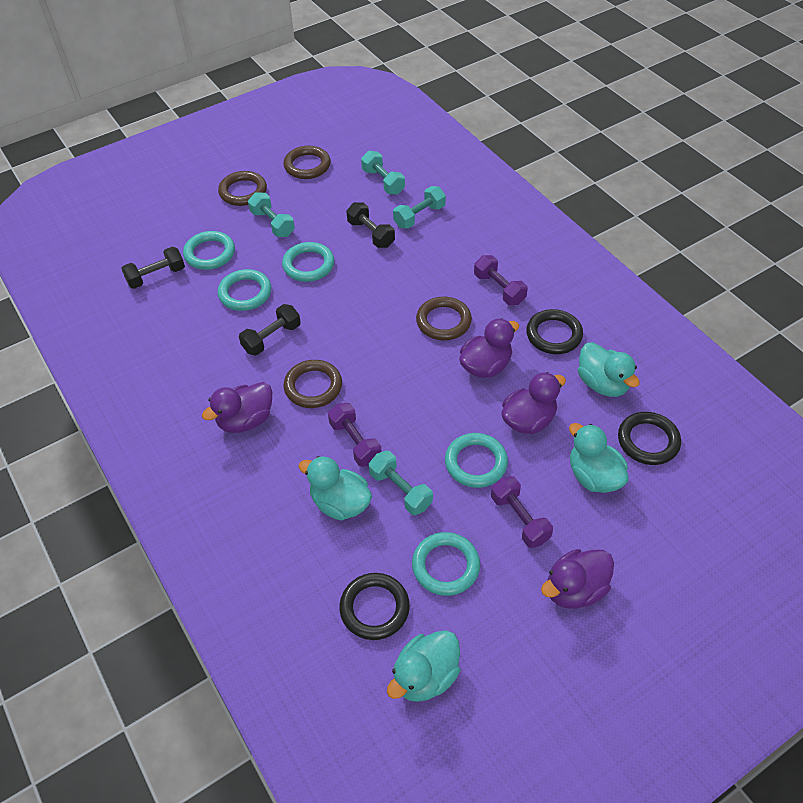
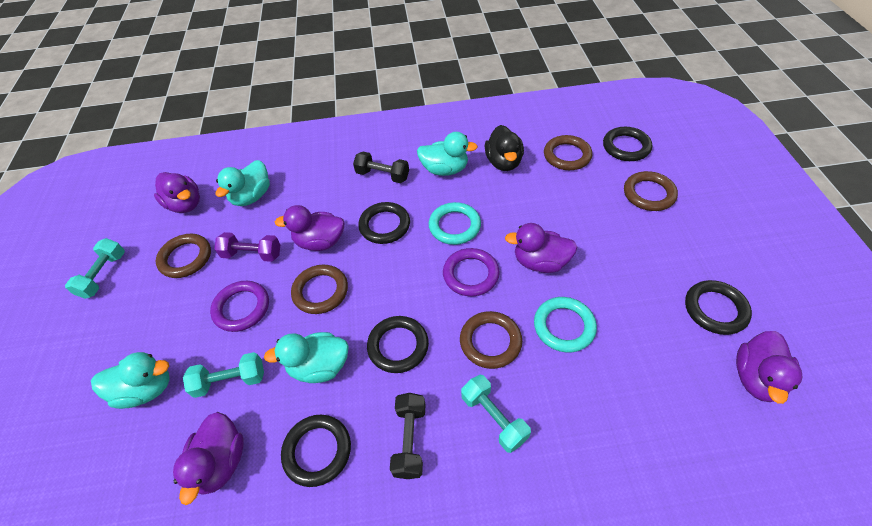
black duck: none = 0 -> [485,125,524,171] = 1
black dumbbell: [121,247,185,289] [239,304,301,356] [346,202,395,248] = 3 -> [353,152,409,183] [390,393,426,479] = 2
black ring: [339,573,410,640] [526,309,583,354] [618,412,681,465] = 3 -> [281,415,351,487] [358,202,410,244] [367,316,429,373] [603,127,652,161] [685,280,752,335] = 5
brown ring: [218,171,267,206] [283,146,331,179] [283,360,342,408] [416,297,472,340] = 4 -> [156,234,211,278] [291,265,348,314] [460,311,522,369] [544,135,592,170] [624,171,678,211] = 5
purple duck: [202,382,272,433] [459,318,519,378] [501,372,566,434] [541,549,614,609] = 4 -> [154,172,200,213] [173,412,244,505] [275,205,344,251] [505,223,577,273] [736,331,802,404] = 5
purple dumbbell: [328,403,382,467] [474,255,528,305] [491,476,553,548] = 3 -> [214,232,280,262] = 1
purple ring: none = 0 -> [210,281,269,332] [443,248,500,297] = 2
turquoise dumbbell: [248,192,295,237] [361,151,405,195] [369,451,433,515] [393,186,446,229] = 4 -> [65,238,125,299] [183,352,264,398] [461,375,531,453] = 3
turquoise ring: [183,231,235,270] [218,269,271,311] [282,242,334,282] [412,532,480,596] [445,433,508,488] = 5 -> [429,202,481,245] [534,297,597,353] = 2

